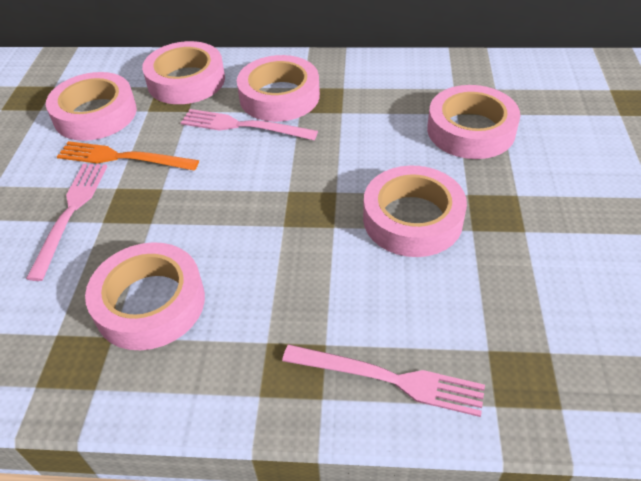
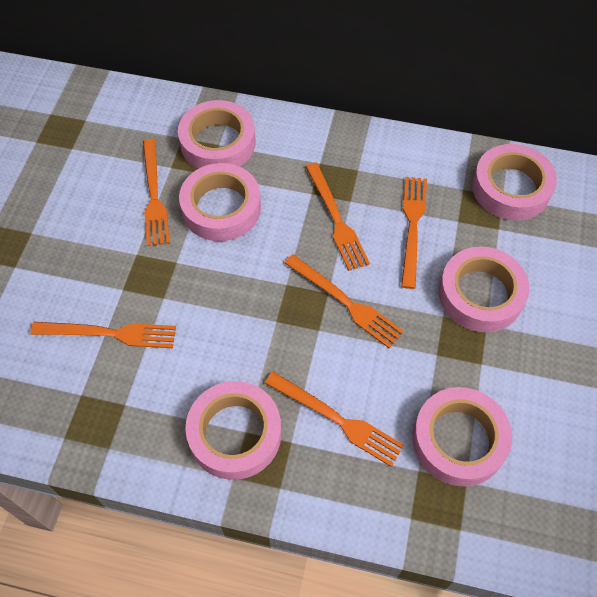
orange fork: [57,141,199,171] = 1 -> [30,322,176,348] [143,139,170,246] [265,372,404,467] [285,254,404,348] [305,163,370,271] [401,177,427,289] = 6
pink fork: [26,164,107,281] [181,109,318,140] [282,344,485,417] = 3 -> none = 0

